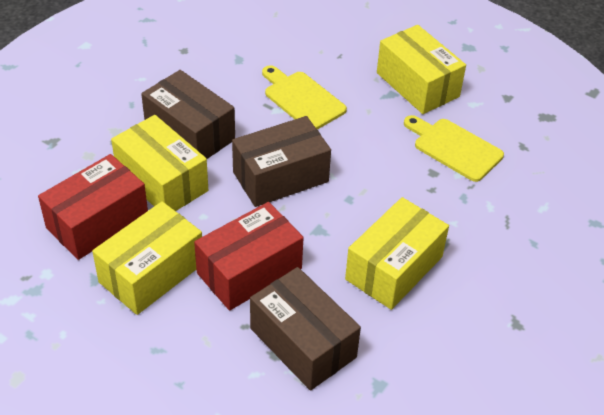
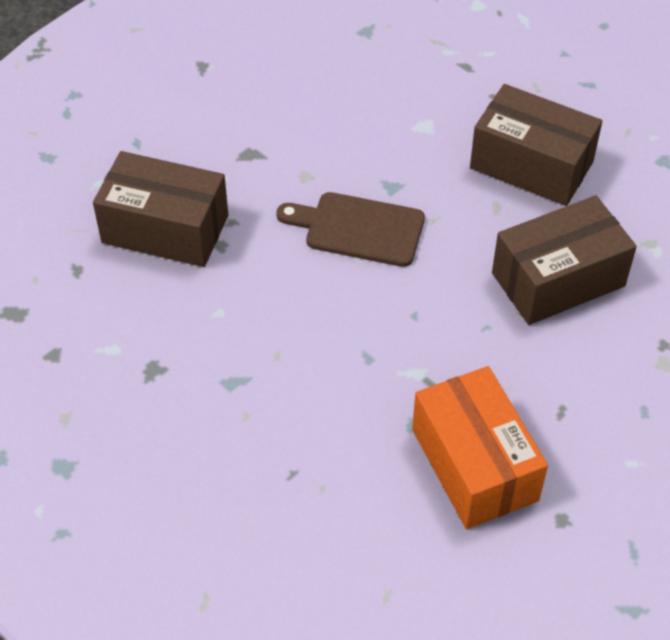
brown cutting board: none = 0 -> [276,192,425,267] = 1
orange box: none = 0 -> [412,366,548,529] = 1
red box: [38,154,148,260] [194,202,304,311] = 2 -> none = 0
yellow box: [92,201,202,315] [111,115,208,211] [345,197,449,310] [377,25,466,114] = 4 -> none = 0
yellow cutting board: [262,65,347,130] [404,115,504,182] = 2 -> none = 0

